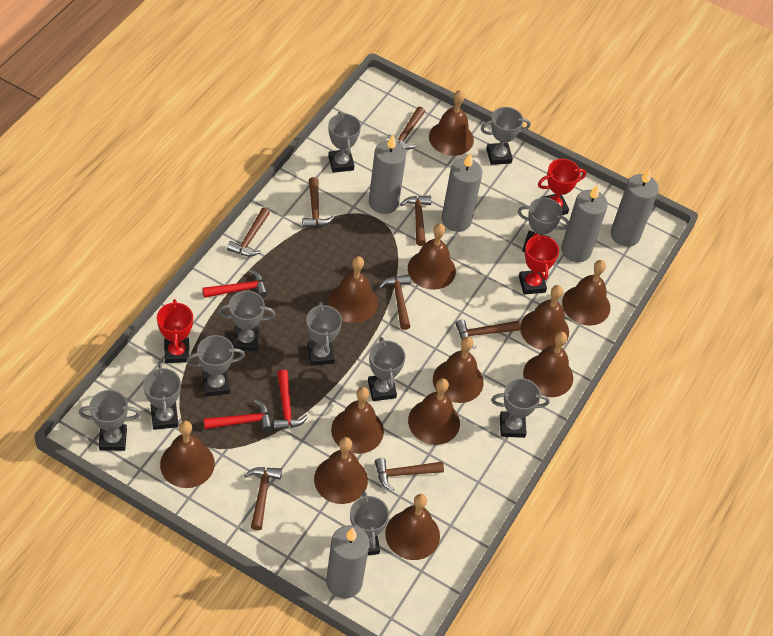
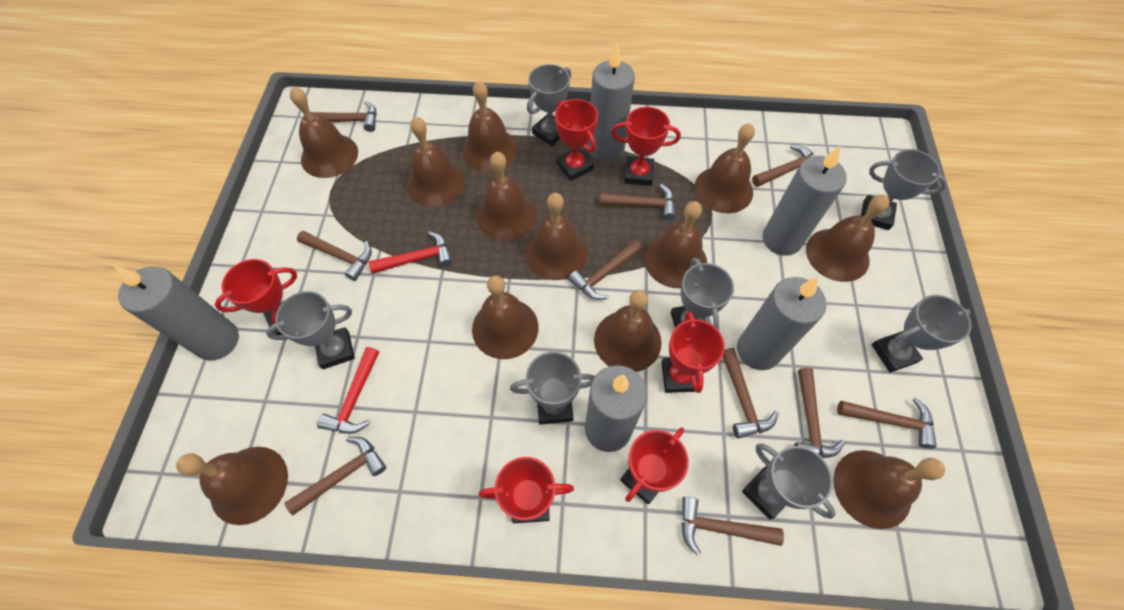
brown hammer: [227,208,270,256] [244,467,282,530] [302,177,334,228] [375,458,444,491] [379,275,411,330] [385,107,425,150] [400,196,432,246] [455,319,520,349] = 8 -> [285,437,386,515] [297,231,372,281] [311,101,377,132] [568,240,642,300] [600,184,676,220] [681,497,784,556] [723,348,779,439] [752,145,815,187] [794,368,845,458] [837,398,937,449] = 10
grey trophy: [79,390,140,451] [143,364,181,430] [186,335,245,397] [218,291,276,351] [306,302,342,366] [328,112,361,173] [350,491,389,556] [368,337,405,401] [481,107,531,165] [491,378,550,438] [518,197,570,252] = 11 -> [266,291,355,369] [510,352,595,425] [527,64,571,146] [671,258,734,329] [742,443,836,520] [861,149,947,230] [872,295,971,373] = 7
red hammer: [202,269,268,298] [204,400,273,431] [273,370,308,430] = 3 -> [317,347,379,434] [368,232,453,274] = 2
red trophy: [157,299,193,363] [519,233,559,295] [538,159,586,215] = 3 -> [215,259,297,335] [479,457,574,523] [555,99,598,181] [611,107,681,186] [620,428,689,504] [661,311,725,393] = 6

